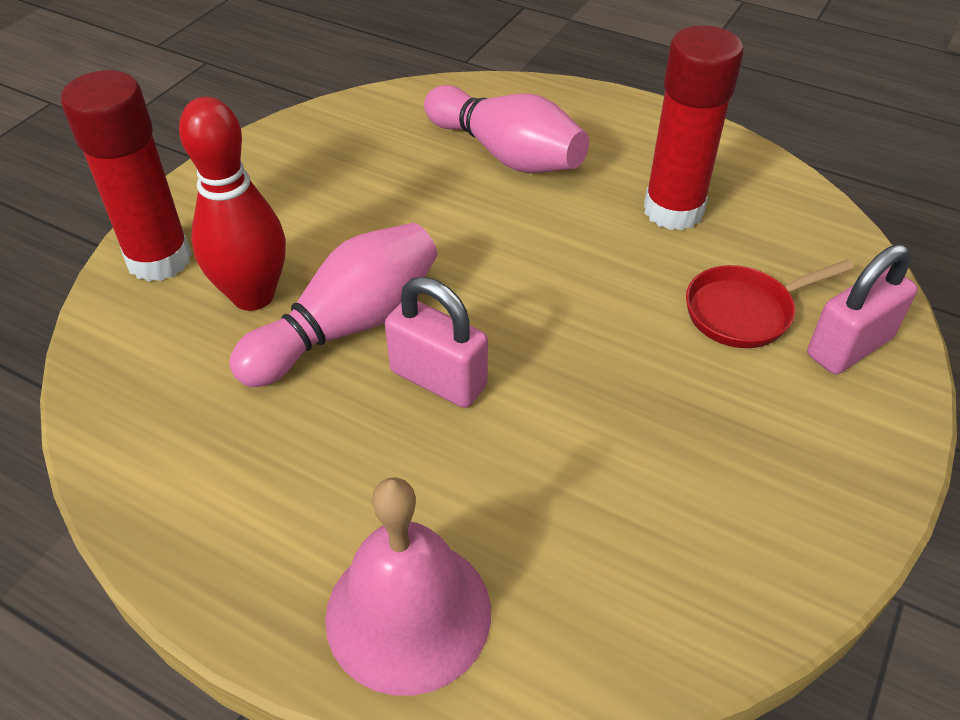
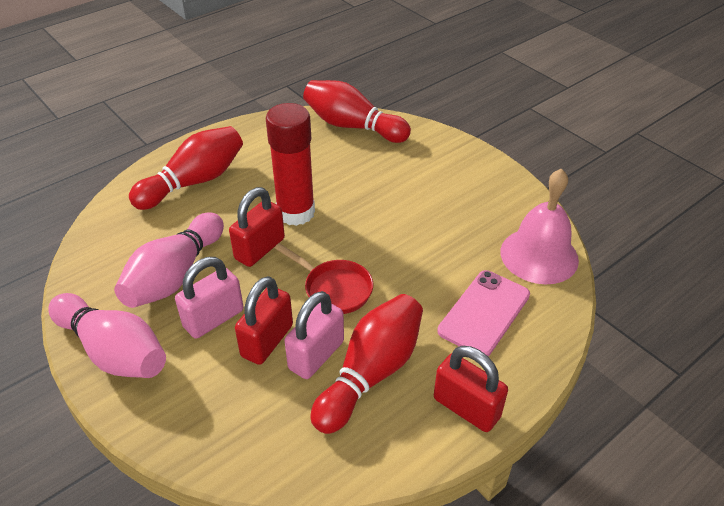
pink phone: none = 0 -> [437,270,530,356] = 1
red bowling pin: [179,97,286,311] = 1 -> [129,126,243,210] [303,80,411,143] [311,294,423,434] = 3
red glue stick: [61,70,192,282] [644,25,744,230] = 2 -> [266,103,315,226] = 1
red padlock: none = 0 -> [229,187,285,267] [235,276,293,365] [434,346,508,432] = 3

